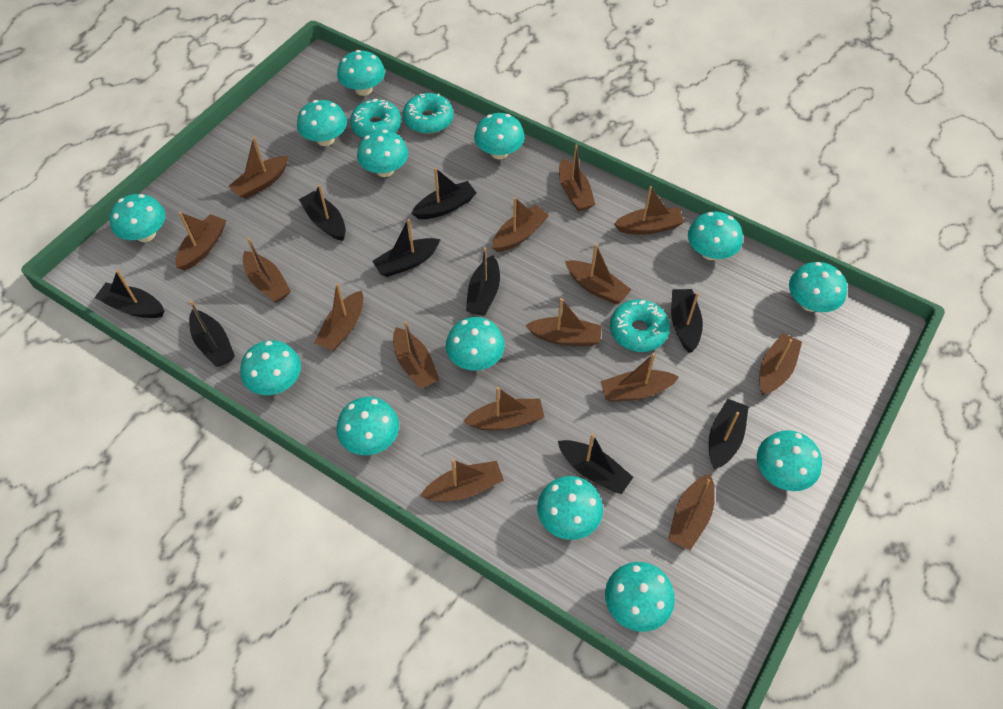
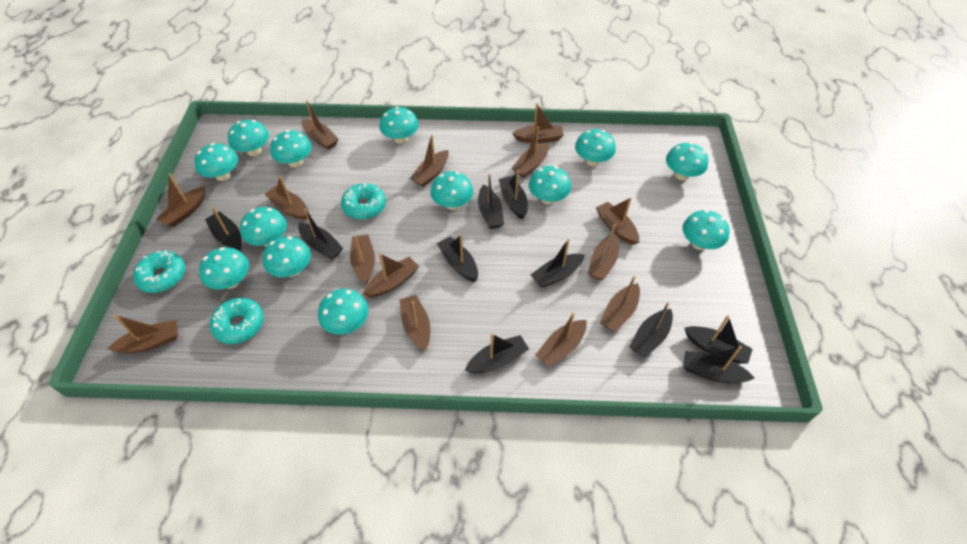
black boat: [94,270,164,318] [189,301,235,367] [299,185,346,241] [372,219,441,277] [411,168,476,219] [466,247,500,316] [558,433,633,494] [671,289,703,353] [709,399,749,469] = 9 -> [205,206,242,252] [298,209,343,260] [437,235,478,282] [465,334,529,373] [478,174,504,229] [499,171,528,219] [531,239,585,288] [629,302,673,358] [683,346,754,383] [684,315,753,364] = 10
brown boat: [175,212,226,271] [228,136,288,199] [243,238,291,303] [314,283,363,351] [393,321,440,389] [420,459,504,502] [463,387,544,431] [492,197,549,252] [525,298,602,346] [559,145,596,211] [565,244,632,304] [600,353,679,402] [614,186,684,235] [668,474,715,550] [759,333,802,396] = 15 -> [107,315,178,354] [156,173,205,227] [264,176,308,220] [301,100,339,150] [350,234,375,285] [363,253,419,298] [399,295,430,351] [410,135,449,187] [511,126,549,178] [512,103,564,143] [536,313,587,367] [588,224,619,280] [596,197,639,245] [600,276,640,332] = 14

